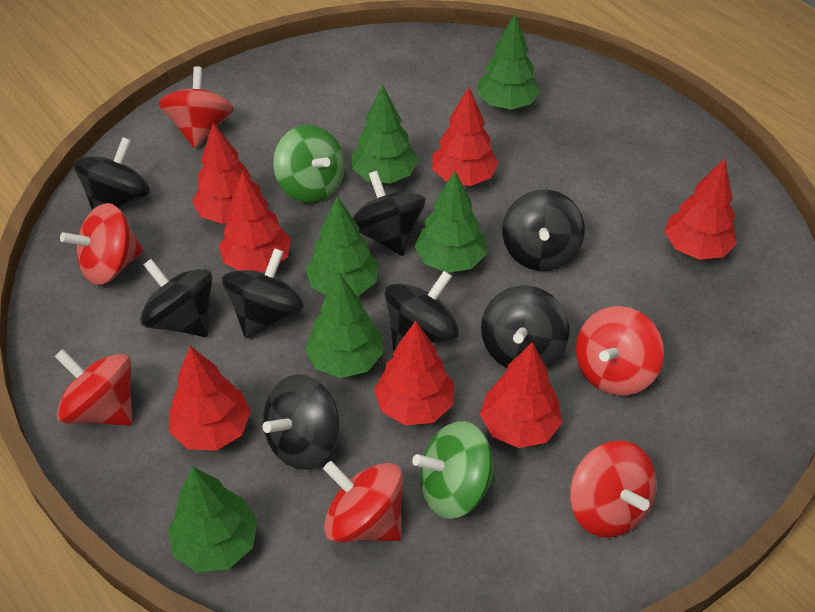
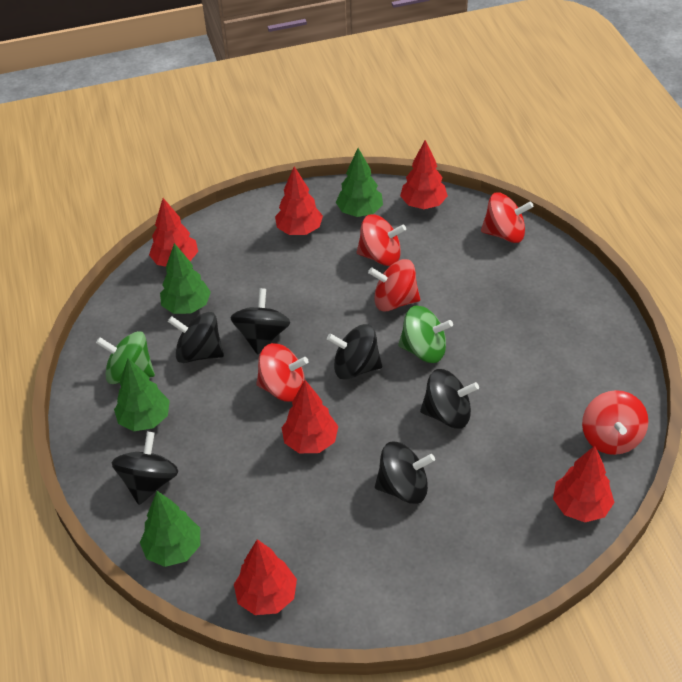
black spinning top: [73,137,150,210] [140,259,212,337] [222,248,304,338] [262,374,340,470] [352,171,425,256] [385,271,459,351] [481,285,570,368] [502,190,585,271] = 8 -> [112,432,178,505] [168,312,224,363] [230,288,290,354] [327,324,382,380] [375,442,435,504] [420,369,479,429] = 6
green tree: [168,467,258,572] [305,274,383,378] [306,196,379,296] [352,84,418,184] [415,171,486,273] [477,13,540,110] = 6 -> [114,358,170,431] [140,491,200,567] [160,243,211,314] [336,148,383,217] = 4
red spinning top: [55,349,132,426] [60,203,143,285] [159,66,234,148] [323,461,403,543] [570,441,657,538] [576,306,664,396] = 6 -> [256,343,309,402] [357,214,406,266] [368,259,420,311] [481,193,534,243] [582,390,648,455] = 5
red tree: [169,346,251,450] [192,123,261,224] [219,171,291,272] [374,321,454,425] [432,87,498,186] [480,342,562,448] [664,158,737,260] = 7 -> [149,198,198,267] [234,539,297,615] [275,166,323,235] [282,380,338,453] [400,140,448,209] [553,446,614,522] = 6

